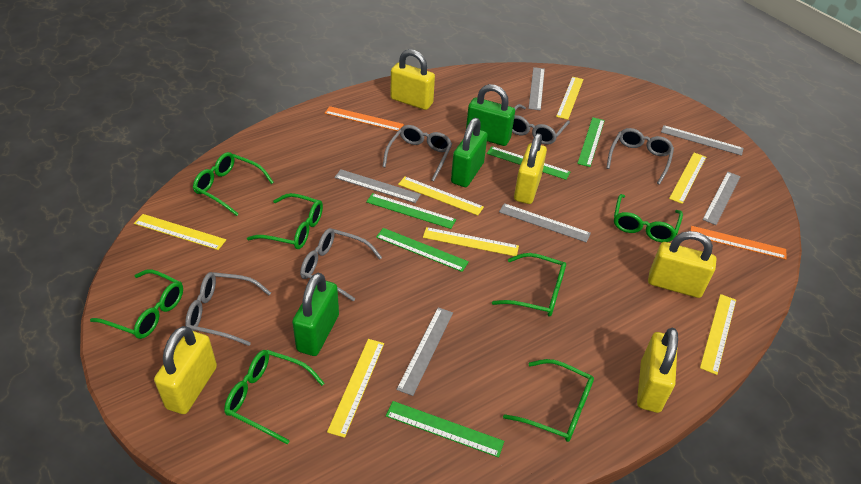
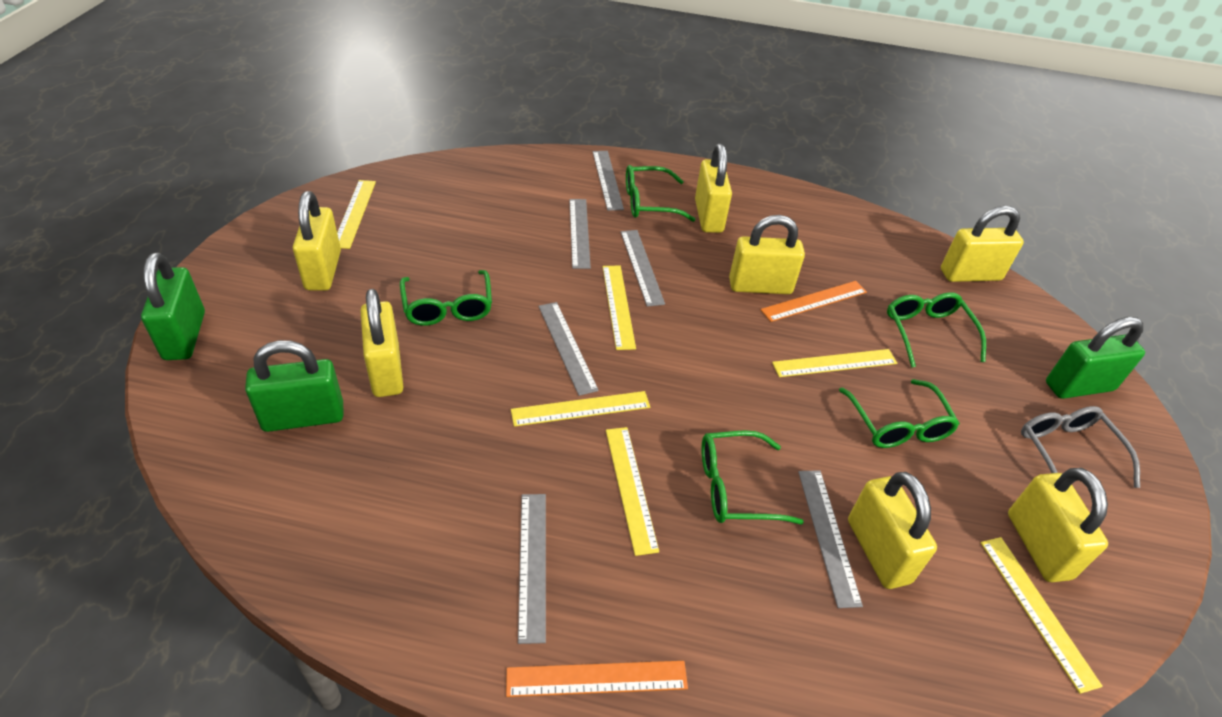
green glasses: [90,269,183,339] [193,152,274,216] [224,350,325,444] [247,193,323,249] [492,253,566,317] [503,359,594,442] [614,194,683,242] = 7 -> [400,270,492,326] [626,165,695,222] [701,430,804,525] [839,379,960,448] [887,292,986,368] = 5
green ruler: [366,193,456,229] [376,228,469,272] [386,401,504,458] [487,146,570,180] [577,117,605,167] = 5 -> none = 0
grey glasses: [185,272,271,346] [300,228,382,301] [382,125,452,181] [512,104,570,145] [606,128,674,185] = 5 -> [1021,406,1140,488] = 1
yellow padlock: [154,326,217,414] [391,49,435,110] [514,133,547,204] [637,328,678,413] [648,231,716,298] = 5 -> [293,191,341,291] [361,289,403,397] [695,144,732,233] [729,215,805,294] [848,472,937,589] [941,206,1024,282] [1008,468,1108,582] = 7
yellow ruler: [134,214,226,250] [327,339,384,438] [398,177,484,215] [423,227,519,256] [556,77,584,120] [669,153,706,204] [700,294,736,375] = 7 -> [337,180,376,249] [511,391,650,427] [603,266,636,350] [606,427,659,556] [772,349,897,377] [981,537,1103,694] = 6

